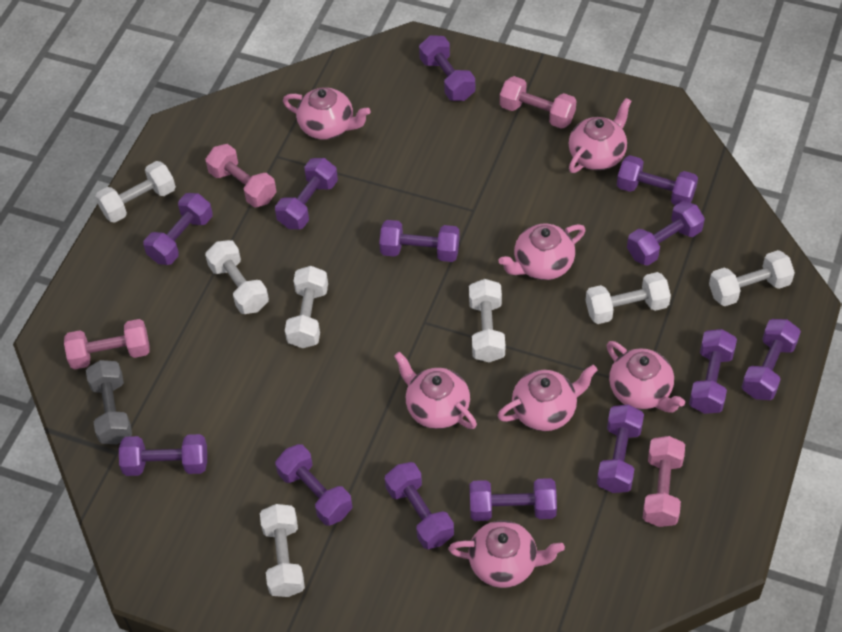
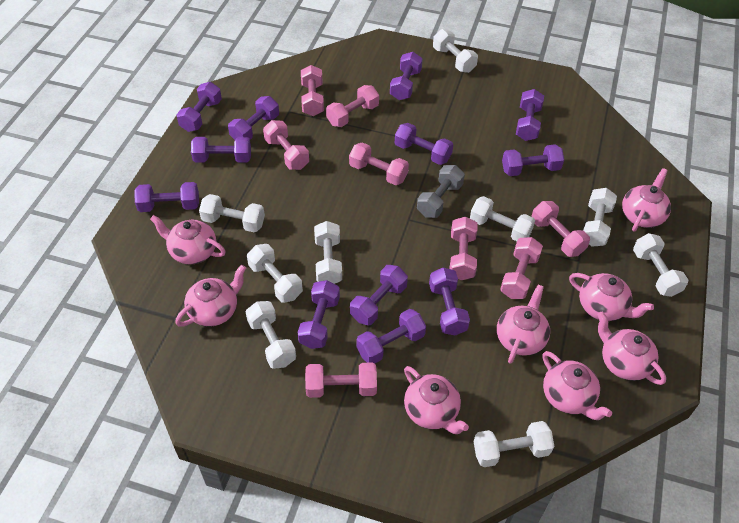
pink dumbbell: [64,319,149,369] [205,144,277,207] [500,76,576,129] [643,436,685,527] = 4 -> [263,120,309,170] [301,65,324,116] [305,362,377,398] [326,85,379,127] [349,142,409,185] [450,217,478,280] [500,237,543,299] [531,201,590,257] = 8
pink teapot: [283,87,371,140] [394,352,477,429] [448,520,565,588] [497,365,598,431] [498,224,586,280] [569,98,632,173] [606,341,685,413] = 7 -> [150,215,226,265] [175,265,246,327] [404,366,469,434] [497,285,550,364] [543,351,612,420] [569,273,654,321] [597,311,666,385] [622,168,671,231] = 8
purple dumbbell: [119,434,207,476] [143,193,212,265] [275,158,338,229] [275,444,353,526] [379,220,460,262] [385,462,454,549] [419,35,475,101] [470,478,557,521] [597,405,644,493] [617,155,698,205] [627,201,705,265] [689,329,737,414] [742,319,801,400] = 13 -> [134,182,199,212] [176,82,222,132] [191,137,251,163] [228,96,279,140] [298,280,340,349] [350,265,408,325] [356,309,426,364] [390,52,423,100] [395,123,453,165] [429,268,470,336] [502,144,564,176] [516,89,544,141] = 12
white dumbbell: [95,161,176,223] [205,240,269,314] [260,504,305,597] [285,266,328,348] [469,279,505,362] [586,272,671,324] [709,250,795,306] = 7 -> [199,194,265,233] [246,301,296,369] [247,244,303,303] [314,221,342,284] [433,29,478,73] [470,196,535,241] [473,421,554,467] [583,188,617,247] [633,233,688,297] = 9

